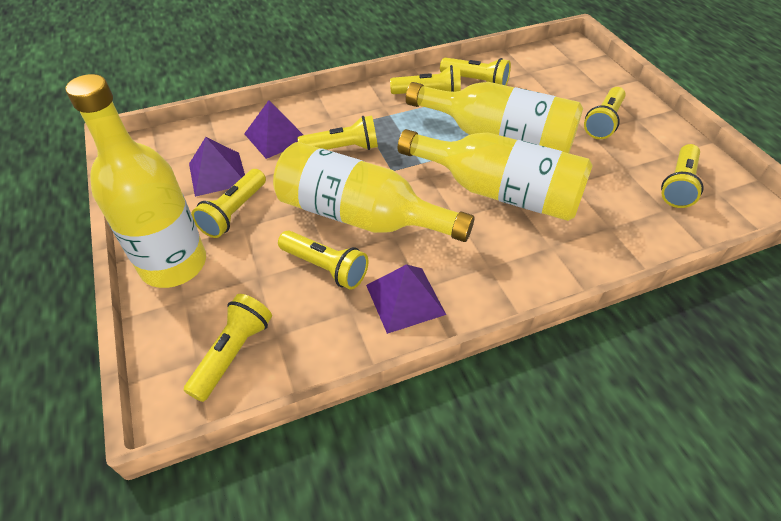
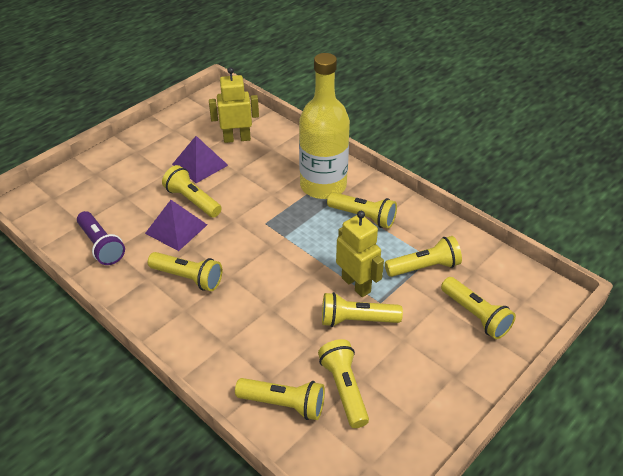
purple flashlight: none = 0 -> [77,211,125,265] = 1
purple pyramid: [189,137,245,197] [244,100,303,159] [366,264,446,334] = 3 -> [145,200,207,251] [172,136,228,183] = 2
yellow bottle: [65,74,206,288] [273,142,474,242] [398,129,593,221] [406,82,583,153] = 4 -> [299,53,350,199] = 1
yellow robot: none = 0 -> [209,67,259,143] [336,211,384,297] = 2

